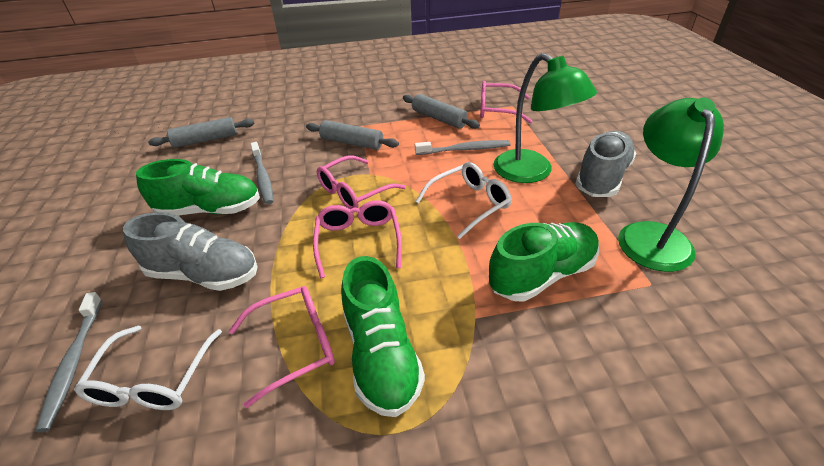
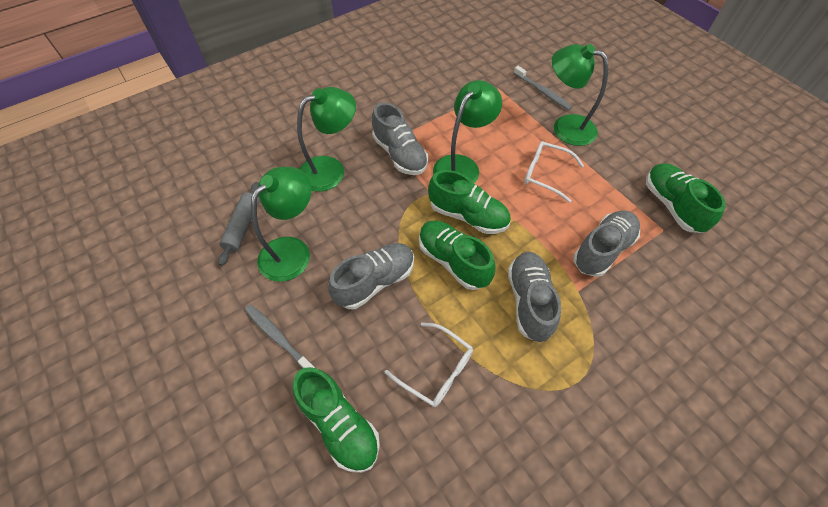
green lamp: [493,53,597,183] [618,98,724,272] = 2 -> [251,167,311,282] [297,87,356,192] [433,80,502,183] [552,44,608,146] = 4
green shoe: [136,159,260,216] [341,256,425,417] [489,222,599,302] = 3 -> [293,367,380,473] [419,221,495,290] [428,170,511,234] [646,163,726,233] = 4
grey rolling pin: [148,117,255,148] [306,120,399,150] [403,94,480,129] = 3 -> [218,182,259,266] = 1
grey shoe: [123,212,258,291] [575,131,636,197] = 2 -> [328,243,414,309] [372,102,428,175] [508,252,561,342] [573,211,640,277] = 4
grey toothbrush: [36,292,102,432] [251,142,273,204] [415,140,511,155] = 3 -> [245,305,315,369] [514,66,572,110] = 2
pink glasses: [229,286,335,408] [313,200,402,278] [317,156,406,209] [480,81,533,124] = 4 -> none = 0

